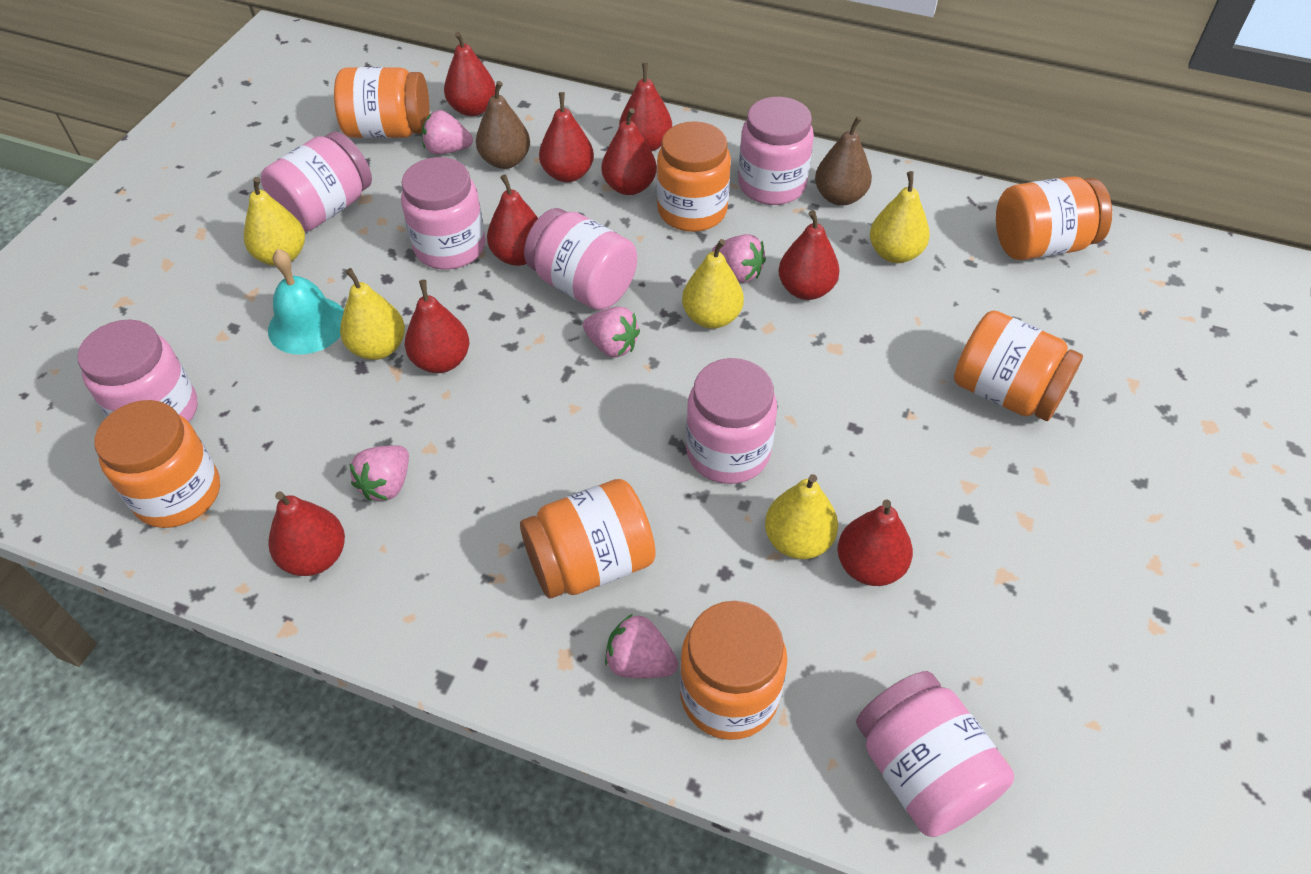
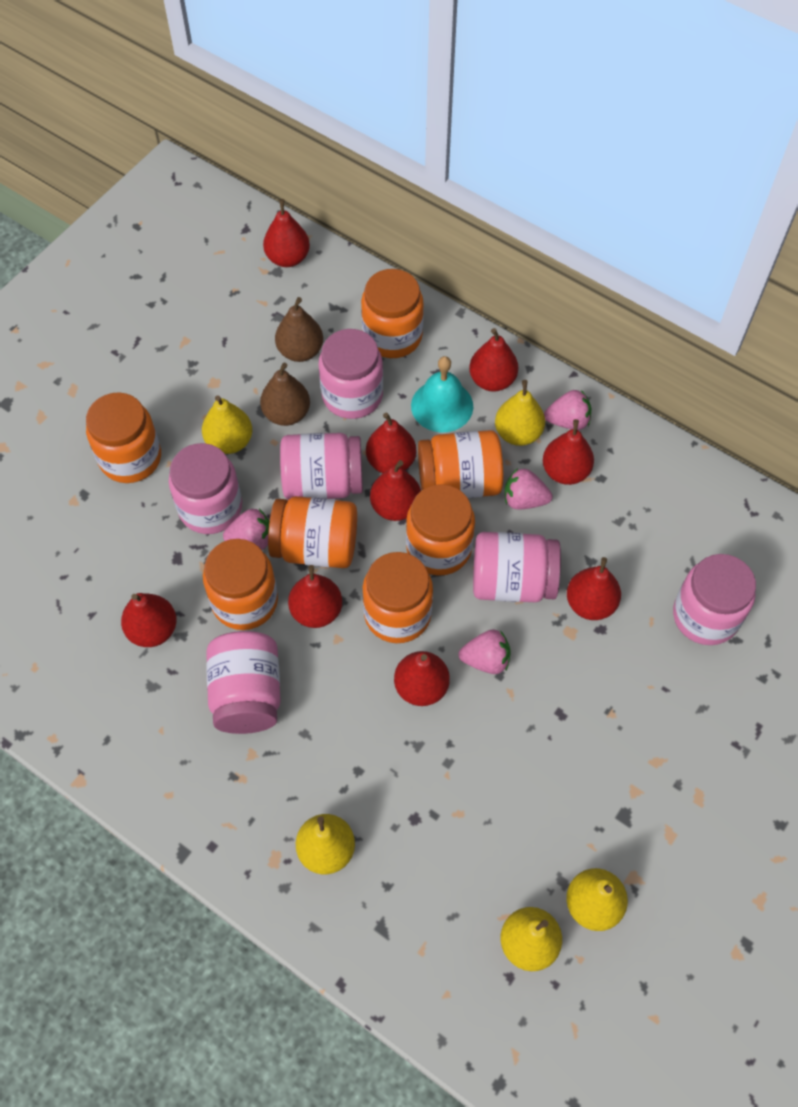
pink jar: [77,319,198,422] [261,132,372,232] [401,157,486,270] [524,208,637,310] [686,358,777,484] [738,97,814,205] [856,671,1014,837] = 7 -> [169,443,242,534] [206,631,281,734] [280,433,363,500] [319,329,383,419] [473,532,561,602] [673,554,756,645] = 6
pink strawberry: [349,445,409,501] [422,110,473,155] [583,306,640,357] [605,614,678,678] [712,234,766,283] = 5 -> [223,509,270,550] [458,629,511,674] [505,468,552,510] [544,390,591,430] = 4

